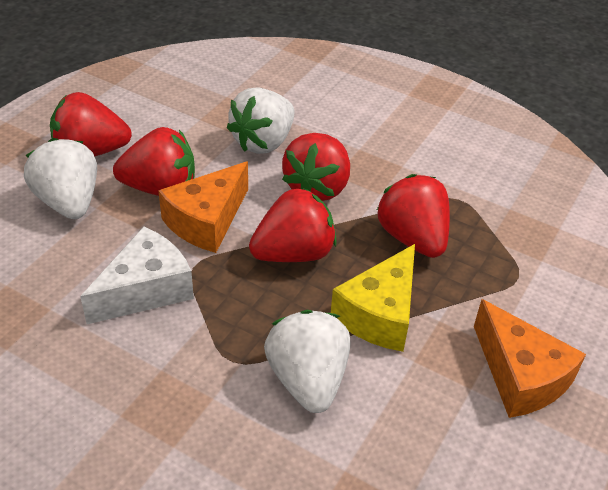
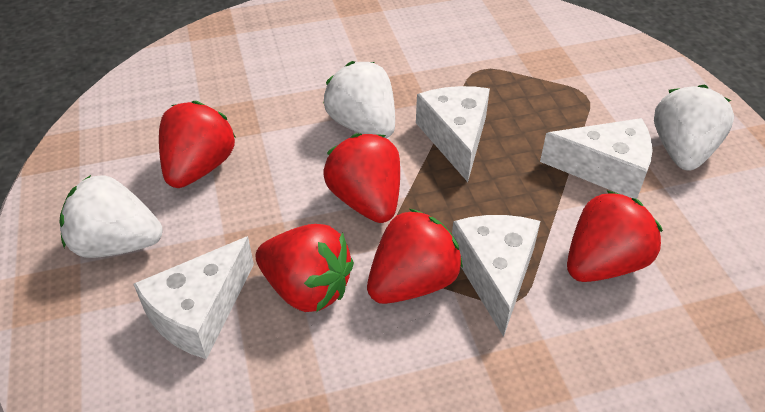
orange cheese: [158,161,248,253] [474,299,586,418] = 2 -> none = 0
white cheese: [80,226,194,324] = 1 -> [133,236,254,359] [416,86,490,182] [452,215,541,337] [540,118,653,199] = 4
yellow cheese: [331,244,415,352] = 1 -> none = 0

